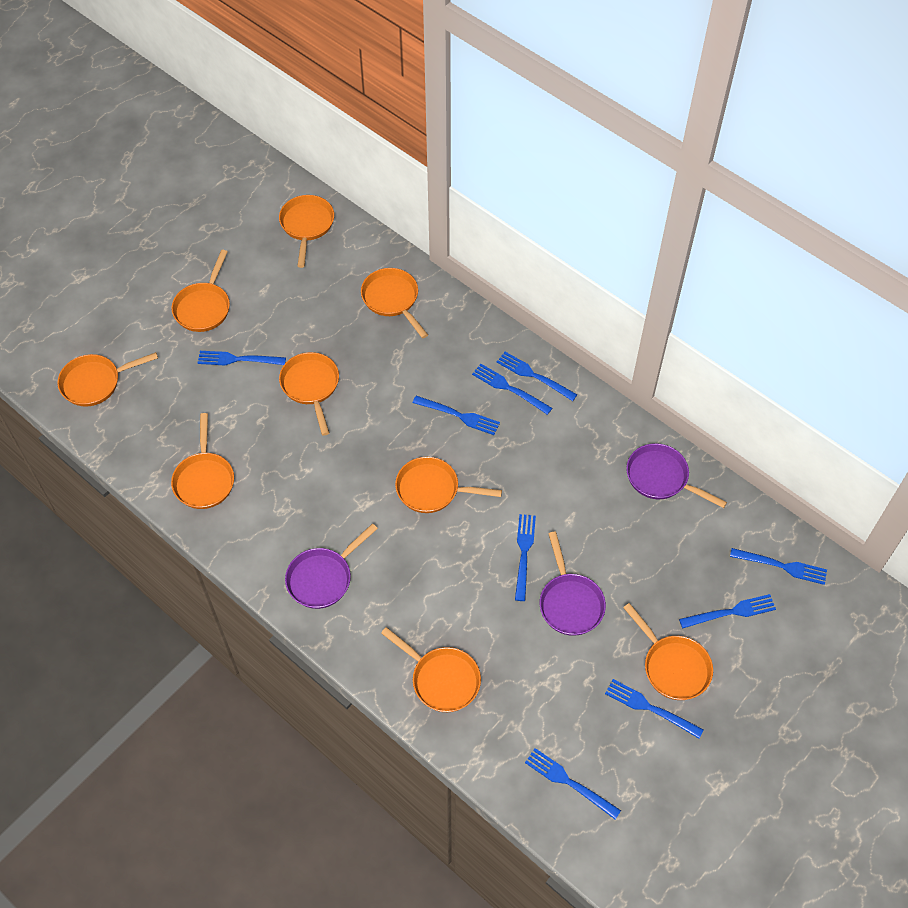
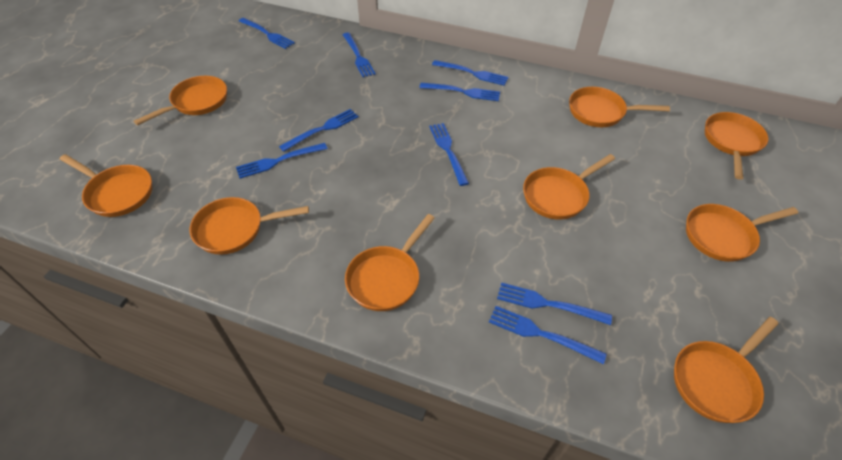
purple pan: [285,523,378,609] [540,532,606,636] [626,443,727,508] = 3 -> none = 0

